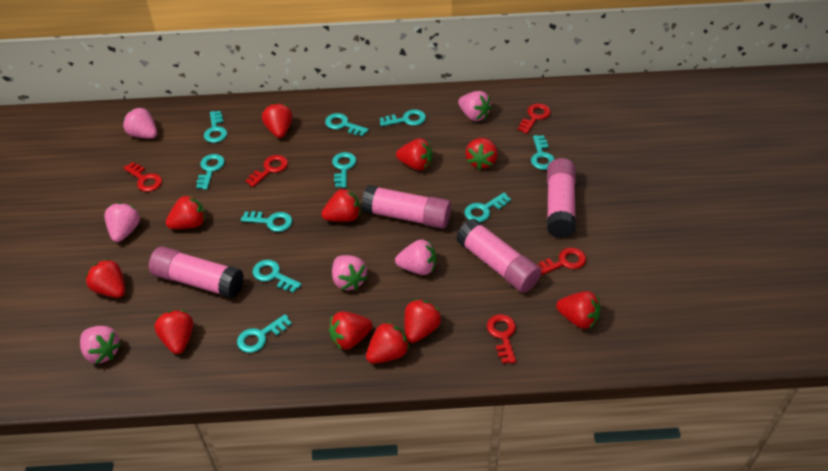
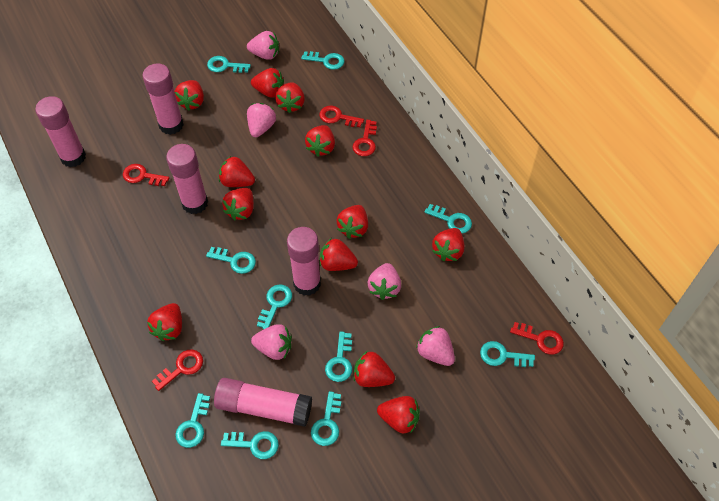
pink glue stick: [149,246,244,298] [361,185,451,229] [456,219,541,293] [547,158,576,238] = 4 -> [35,96,86,167] [143,64,184,135] [166,144,208,214] [214,378,312,427] [287,227,321,296] = 5
pink strawberry: [80,326,121,364] [104,203,140,242] [123,107,157,139] [332,255,368,290] [395,239,436,275] [458,91,492,121] = 6 -> [247,31,279,60] [247,103,276,137] [251,324,292,360] [367,263,401,300] [416,326,455,366] = 5
red strawberry: [85,259,125,298] [154,310,193,354] [166,195,205,229] [262,103,293,138] [321,188,360,222] [329,311,373,350] [366,321,409,364] [396,138,433,170] [404,299,441,343] [466,138,498,170] [556,291,600,329] = 11 -> [147,303,182,341] [174,80,204,111] [219,156,255,187] [222,188,254,220] [251,68,284,98] [275,82,305,113] [305,125,335,157] [320,238,358,271] [337,205,368,239] [354,351,395,387] [377,396,420,434] [432,228,465,261] = 12

